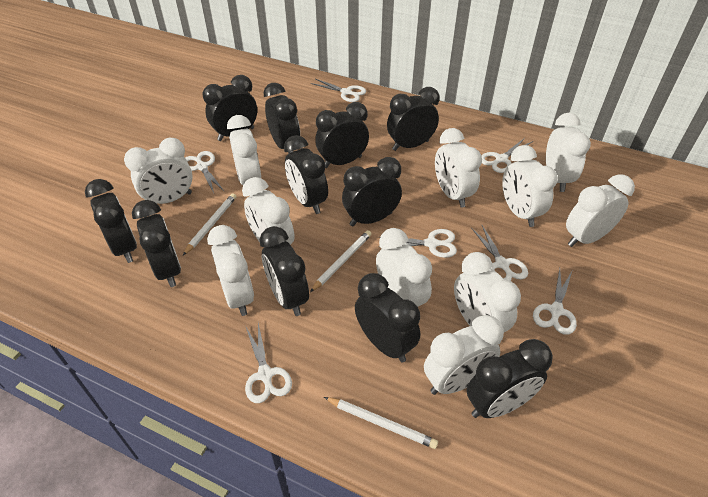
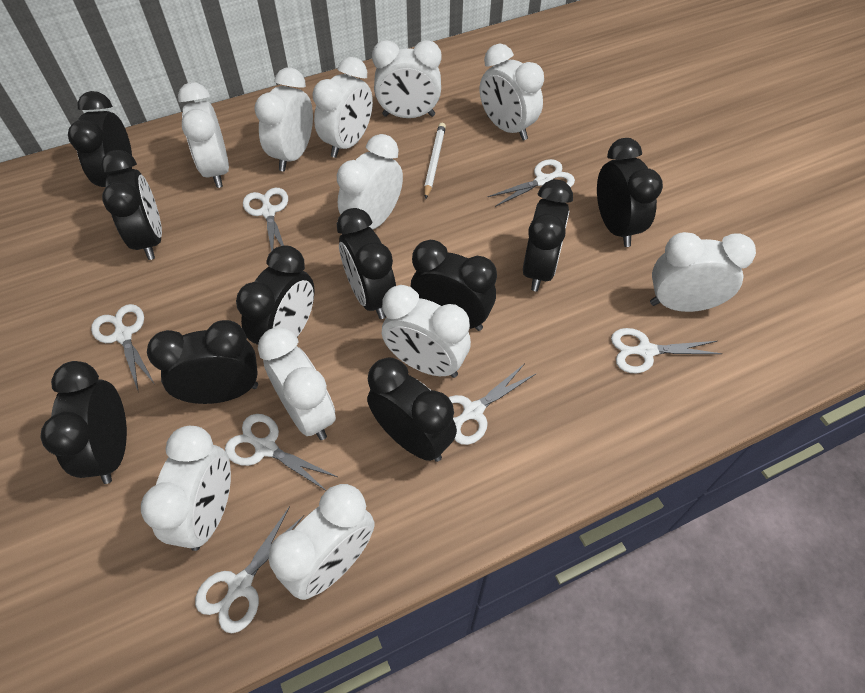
black clock: [85,179,137,263] [132,200,181,287] [203,75,257,141] [260,226,309,316] [263,83,300,153] [284,135,328,214] [315,102,369,168] [342,157,402,226] [355,273,420,363] [387,87,439,151] [466,339,553,418] = 11 -> [40,361,127,484] [68,91,132,187] [101,150,162,260] [147,320,258,404] [236,245,314,345] [337,208,396,319] [367,357,457,462] [411,240,497,331] [523,179,573,291] [597,138,663,247] = 10
white pencil: [183,193,236,256] [310,230,372,292] [324,397,438,449] = 3 -> [424,123,446,199] = 1

